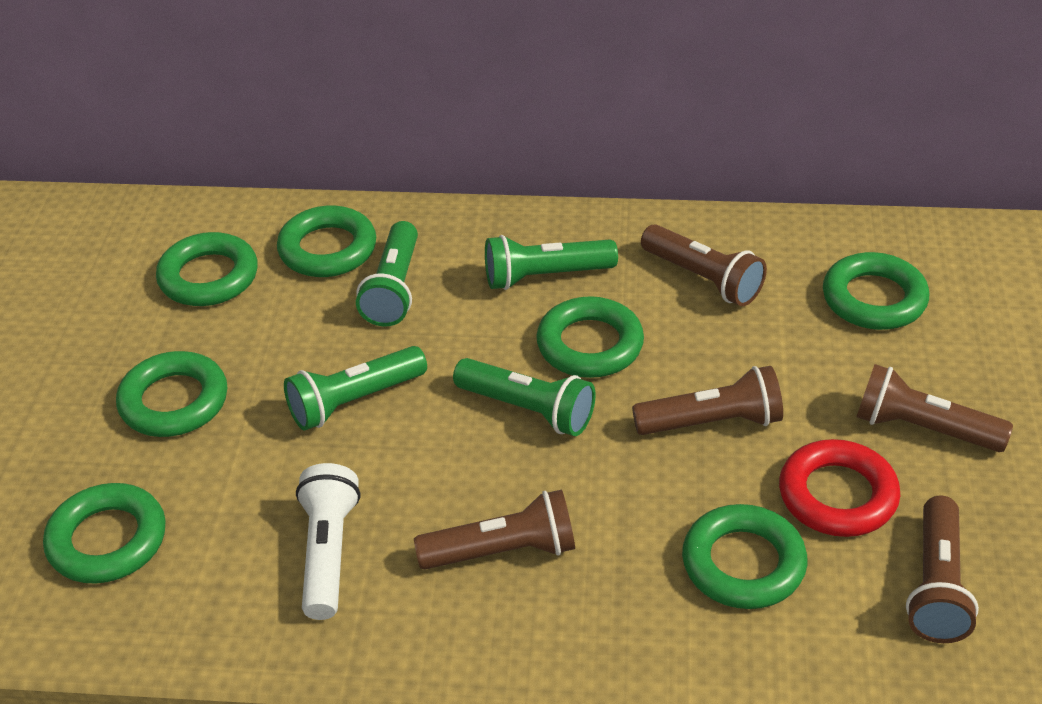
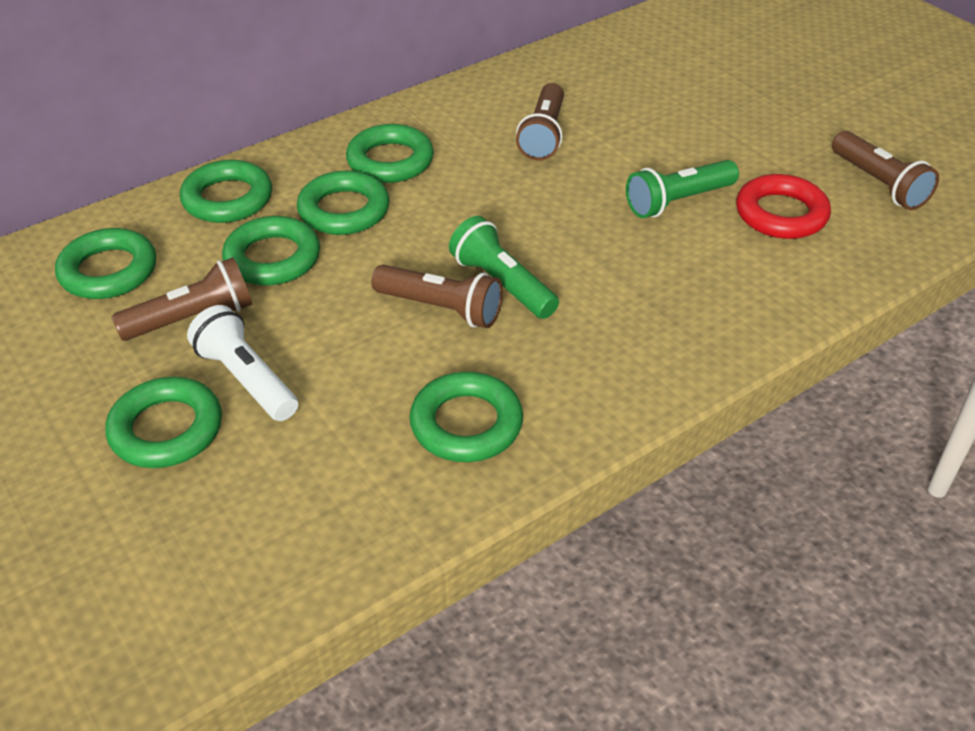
brown flashlight: [414,490,575,569] [632,366,783,435] [641,224,767,306] [856,364,1013,452] [906,496,979,643] = 5 -> [112,257,252,341] [371,265,503,328] [516,83,564,160] [832,131,939,210] = 4
green flashlight: [284,346,427,431] [356,221,418,327] [453,358,596,436] [485,235,618,290] = 4 -> [449,216,559,319] [626,160,739,218] = 2

